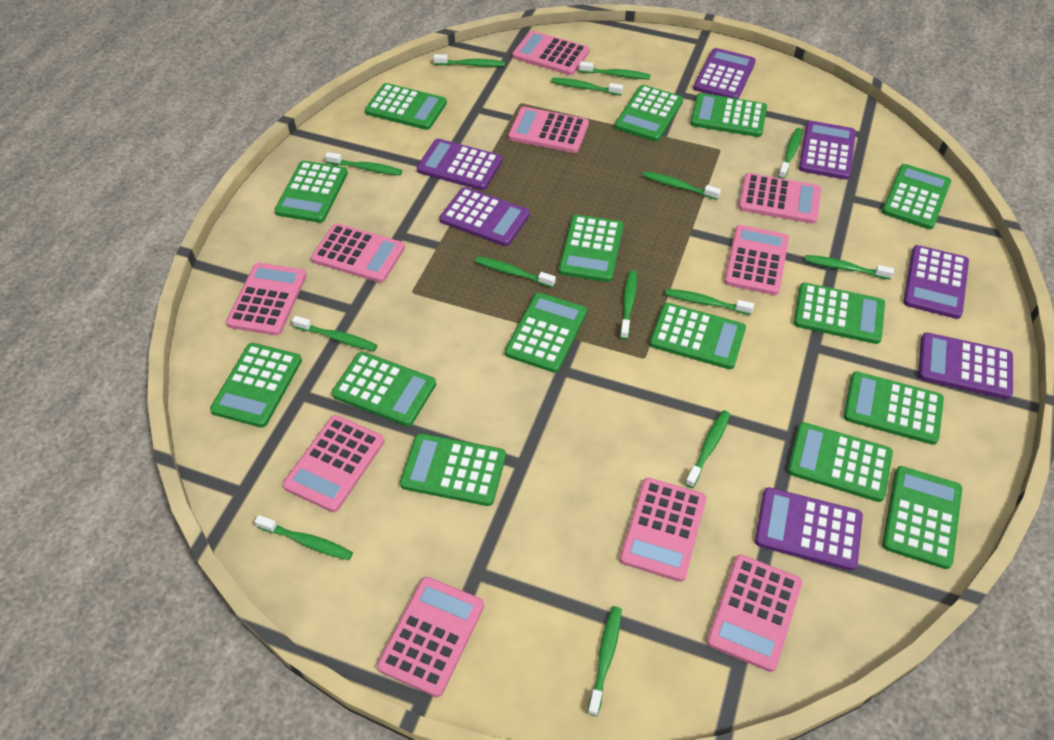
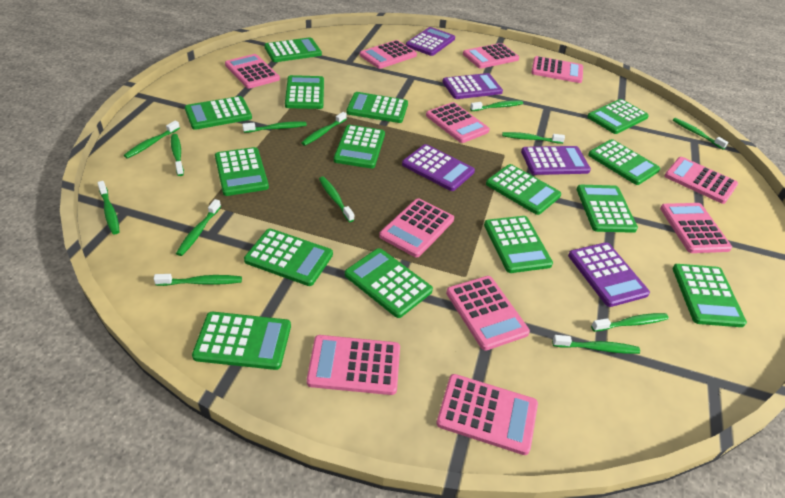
green toothbrush: [254,515,353,560] [292,316,377,351] [325,152,402,175] [433,54,505,67] [475,256,556,288] [551,78,623,96] [579,62,651,80] [587,606,622,716] [620,270,637,339] [643,171,721,200] [665,289,754,315] [685,410,730,488] [778,128,803,179] [805,255,894,280] = 14 -> [97,181,120,234] [124,121,180,158] [154,274,242,286] [171,134,184,176] [176,199,221,256] [242,121,307,133] [301,112,347,146] [319,176,355,222] [470,100,523,111] [502,132,565,144] [552,335,640,354] [591,313,669,332] [673,118,729,149] = 13
pink calculator: [226,263,307,335] [283,415,385,512] [311,223,405,283] [377,577,484,697] [508,107,589,153] [512,31,589,75] [620,478,706,582] [707,554,802,672] [724,225,789,295] [738,173,821,224] = 10 -> [225,54,280,89] [307,335,400,395] [360,40,417,69] [379,198,454,257] [426,102,490,143] [436,374,538,455] [446,276,530,351] [463,43,519,68] [531,56,583,83] [660,203,732,253] [665,157,738,204] = 11
purple calculator: [417,139,502,190] [440,187,530,246] [693,48,756,99] [755,487,863,571] [799,121,856,180] [903,245,969,319] [918,332,1013,399] = 7 -> [402,144,475,191] [406,27,455,56] [443,73,503,99] [521,146,591,175] [568,242,650,307] = 5

